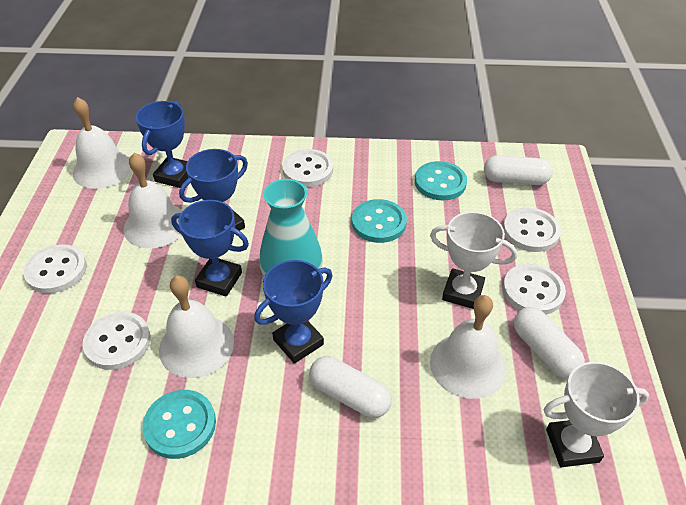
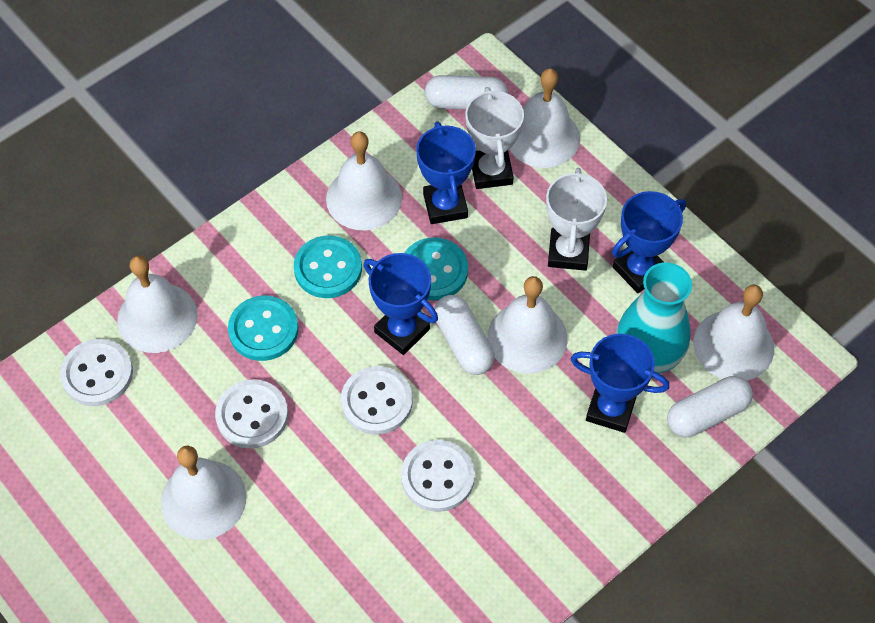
white bell: [73,97,131,189] [123,153,182,248] [159,275,234,378] [430,295,507,399] = 4 -> [117,255,198,353] [161,446,246,540] [326,131,402,231] [487,276,567,374] [510,68,580,168] [693,284,774,381] = 6
white button: [23,244,87,294] [83,312,151,370] [282,149,333,187] [503,207,561,252] [503,264,566,315] = 5 -> [60,339,133,406] [215,379,288,449] [341,366,413,435] [401,440,475,512] = 4

